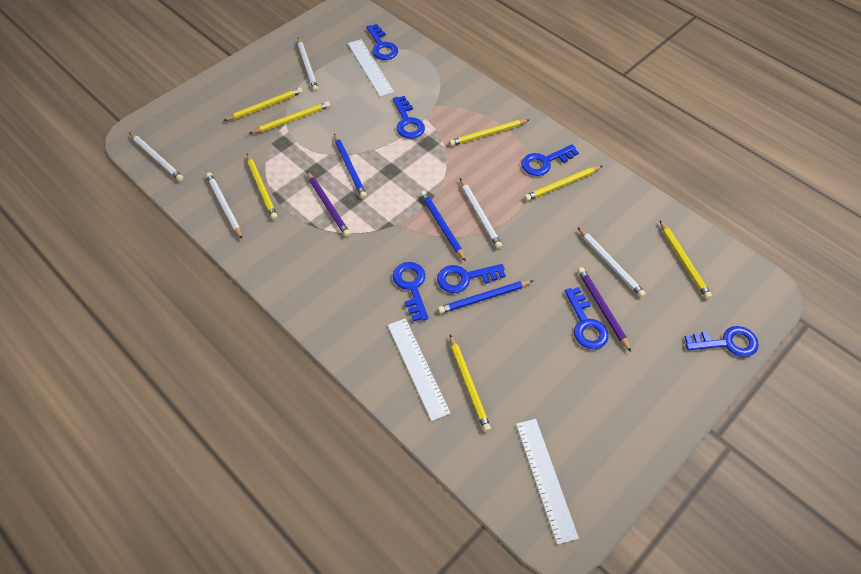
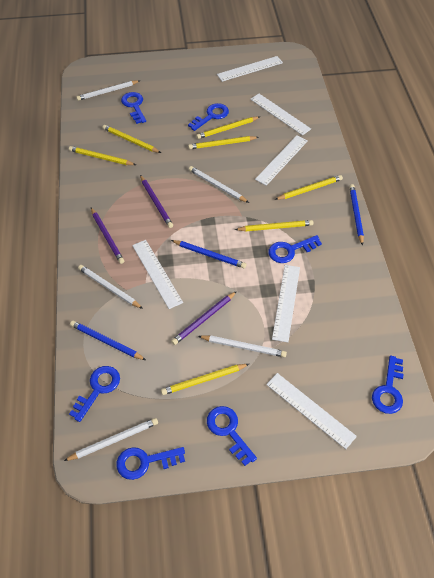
purple pencil: [307,172,350,237] [578,267,631,352] = 2 -> [91,208,124,264] [140,175,173,228] [171,291,237,345] = 3
white ruler: [348,39,394,97] [388,318,451,421] [516,419,579,545] = 3 -> [132,240,183,309] [217,56,283,82] [250,94,311,135] [255,135,308,186] [266,373,357,449] [272,265,300,342] = 6

